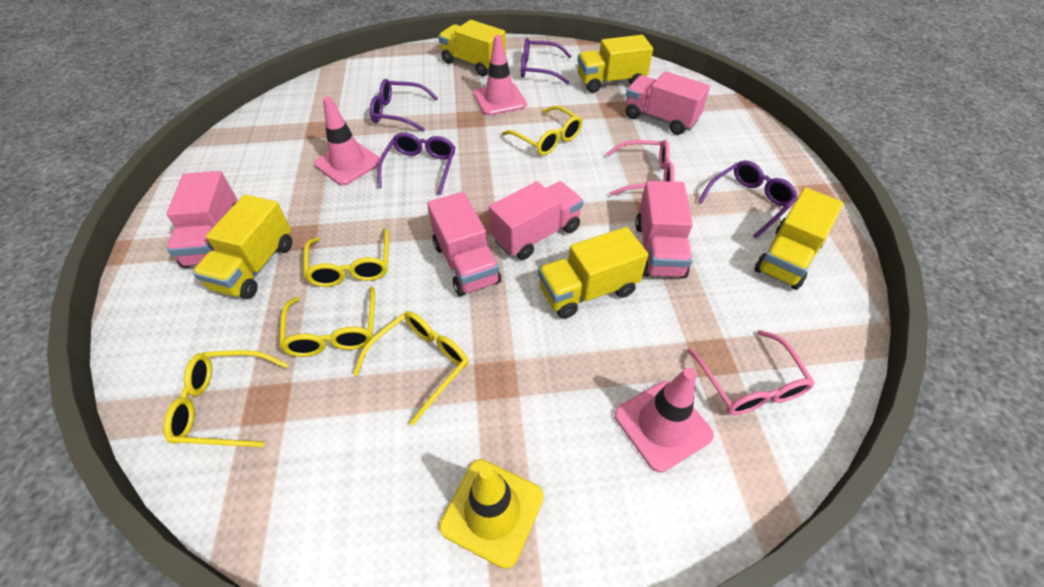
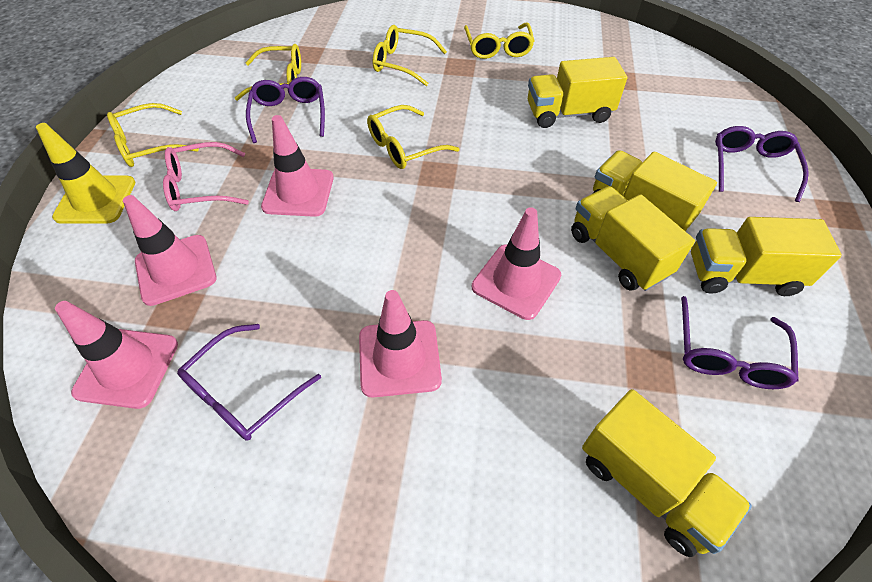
pink glasses: [606,140,675,196] [687,330,815,415] = 2 -> [163,142,249,211] = 1
pink traffic cone: [314,96,380,185] [474,35,527,116] [614,368,714,473] = 3 -> [55,301,178,409] [123,195,216,306] [261,115,334,217] [359,290,442,398] [472,207,561,320] = 5
pink truck: [166,171,237,268] [427,192,501,296] [489,181,583,260] [626,71,710,135] [635,181,693,278] = 5 -> none = 0

